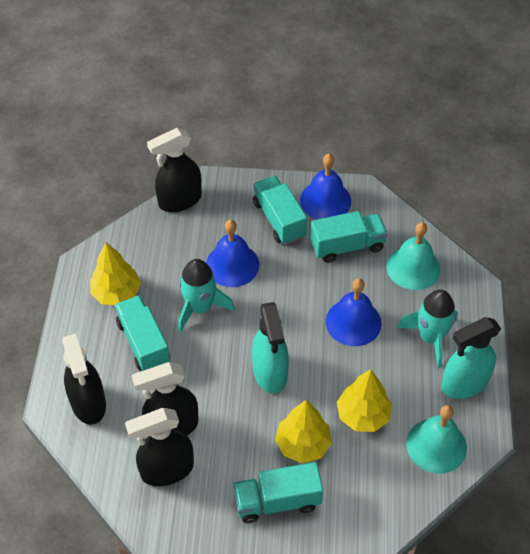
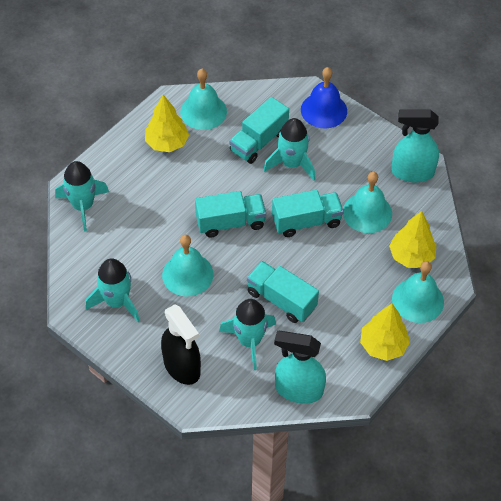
black spray bottle: [62,333,106,425] [125,408,194,486] [132,362,199,436] [147,128,202,212] = 4 -> [161,304,201,385] = 1
blue bell: [206,220,259,287] [300,154,351,219] [326,278,382,346] = 3 -> [301,67,347,129] = 1
turquoise bell: [386,222,440,290] [406,405,467,474] = 2 -> [162,235,213,297] [180,69,227,130] [343,172,392,233] [392,261,444,323] = 4
turquoise rocket: [178,259,234,332] [397,289,458,368] = 2 -> [55,161,109,232] [85,258,140,322] [219,299,276,370] [263,118,315,180] = 4

